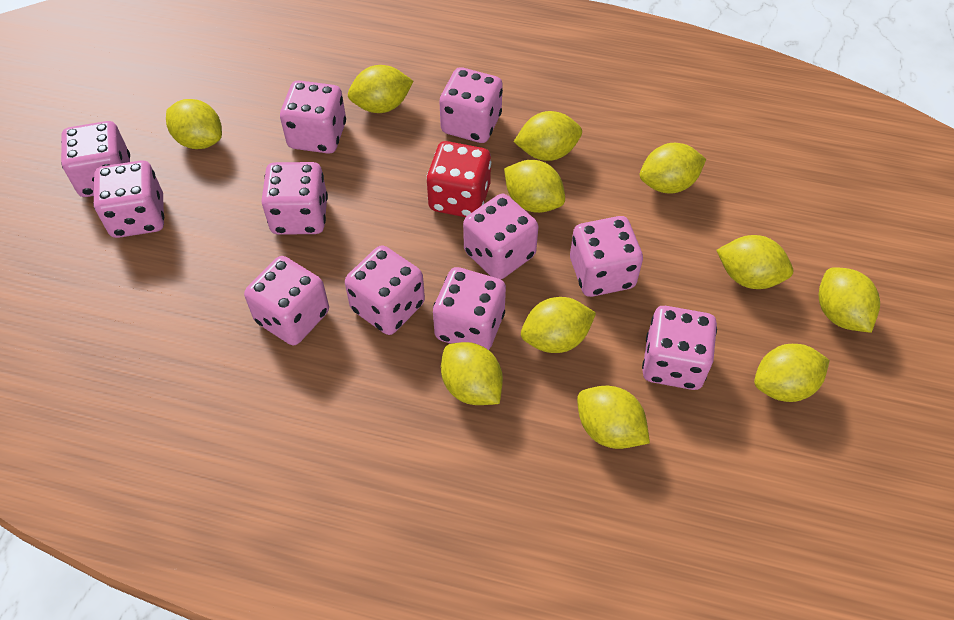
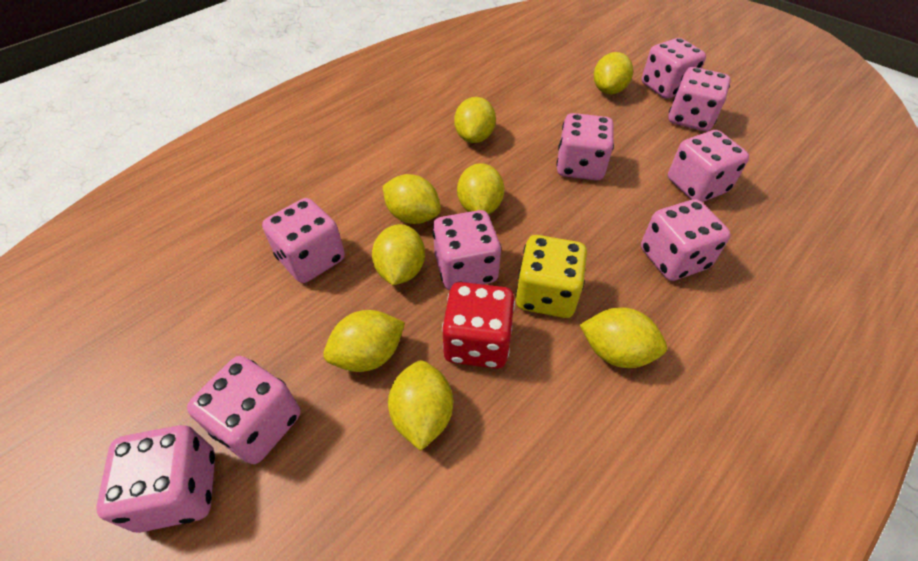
pink dice: [61,121,130,197] [93,160,164,238] [244,256,329,345] [261,162,328,235] [280,80,346,154] [345,245,425,335] [433,267,506,350] [439,67,503,143] [463,194,538,280] [570,216,643,297] [642,306,717,390] = 11 -> [96,425,215,533] [187,356,301,464] [262,198,345,283] [433,210,501,290] [556,113,614,180] [641,199,731,281] [642,38,706,99] [668,130,749,202] [669,67,731,131] = 9
yellow dice: none = 0 -> [516,235,587,318] = 1
yellow lemon: [166,99,222,149] [348,65,414,113] [441,342,503,405] [504,160,565,213] [514,111,582,161] [521,297,596,353] [577,386,650,449] [640,143,706,194] [716,235,793,289] [754,344,830,402] [819,267,880,333] = 11 -> [323,310,405,372] [372,224,425,285] [383,174,441,224] [388,361,453,451] [454,97,496,143] [457,163,504,214] [580,307,667,368] [594,52,633,94] = 8

